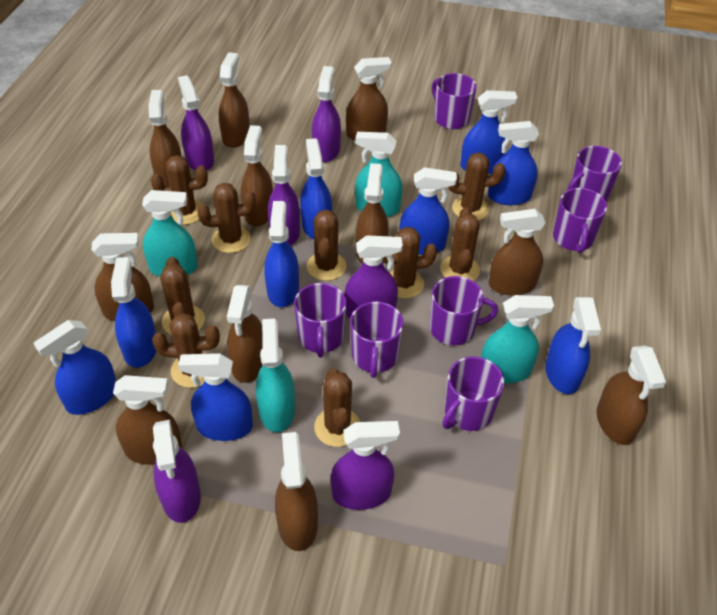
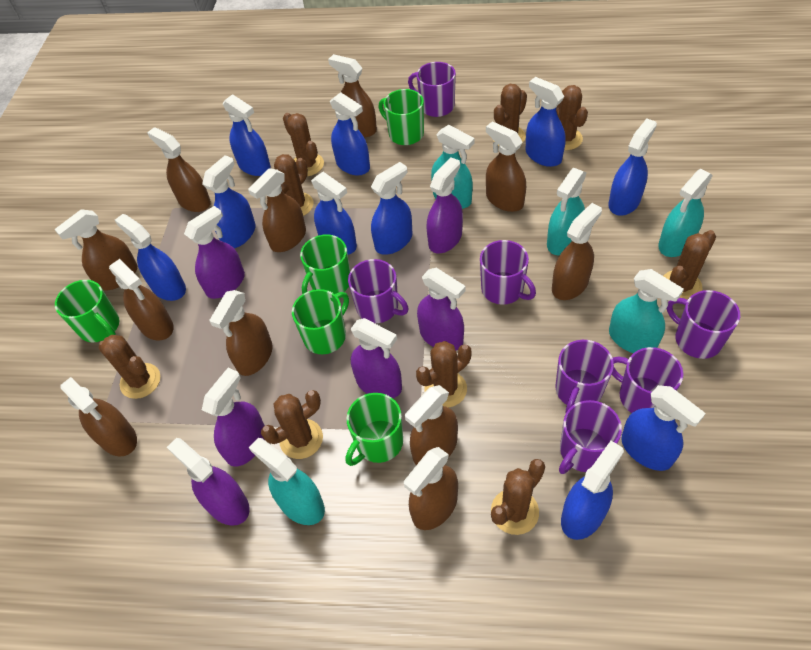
blue spray bottle: [34,320,116,415] [111,257,156,368] [178,353,253,441] [264,201,299,307] [300,138,332,239] [399,167,457,255] [461,90,517,174] [488,121,539,205] [545,297,601,394] = 9 -> [115,214,186,301] [202,155,256,248] [223,94,271,176] [311,172,357,255] [330,92,370,175] [371,162,412,255] [526,77,566,167] [561,441,624,540] [608,119,657,216] [621,385,706,471] = 10
green mug: none = 0 -> [55,280,119,342] [292,289,349,354] [300,234,350,294] [346,393,403,466] [378,89,424,145] = 5
turquoise spray bottle: [142,190,198,277] [256,319,295,432] [355,132,402,217] [481,295,554,383] = 4 -> [249,438,325,525] [431,125,474,209] [547,168,586,255] [609,269,684,353] [658,169,713,257] = 5

